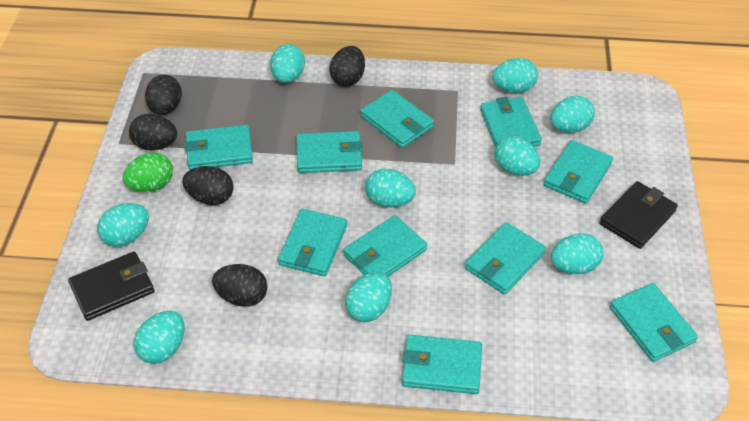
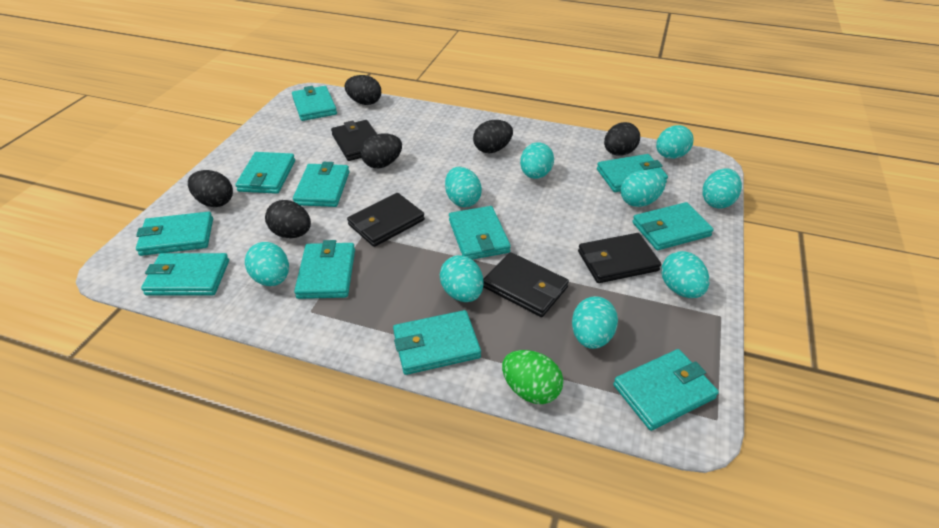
black egg: [129,114,177,150] [145,75,182,115] [182,166,233,205] [212,264,268,307] [329,46,365,87] = 5 -> [188,170,233,207] [265,200,311,238] [345,75,381,105] [361,133,402,168] [473,120,513,153] [604,122,640,156] = 6
black wallet: [68,251,154,321] [599,181,678,249] = 2 -> [331,120,377,161] [347,193,425,247] [483,252,569,317] [578,233,661,283] = 4
turquoise wallet: [184,125,253,170] [278,209,347,276] [297,131,363,173] [343,215,427,277] [360,90,434,148] [402,335,482,394] [465,222,546,295] [480,97,542,147] [543,140,613,204] [610,283,698,362] = 10 -> [136,212,213,256] [141,253,229,295] [235,152,295,194] [292,86,337,121] [293,162,349,207] [294,240,355,299] [393,310,481,375] [449,206,511,260] [597,154,668,192] [613,349,719,431] [632,202,714,250] = 11

